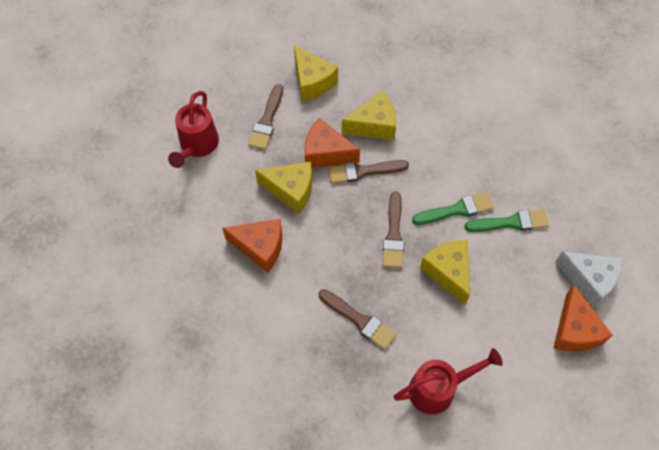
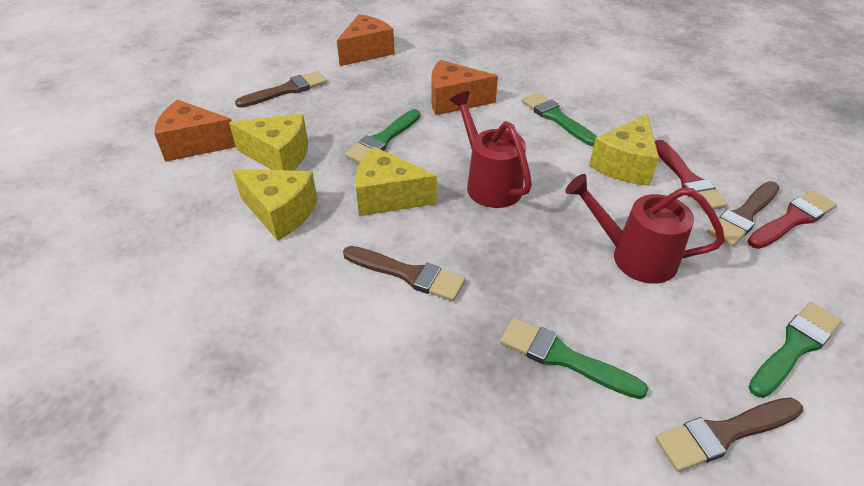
green brush: [412,192,494,225] [465,209,549,232] = 2 -> [345,109,420,163] [500,318,648,399] [522,92,597,146] [748,302,842,398] = 4
red brush: none = 0 -> [655,140,727,211] [747,190,837,249] = 2
white cheese: [555,251,623,308] = 1 -> none = 0

